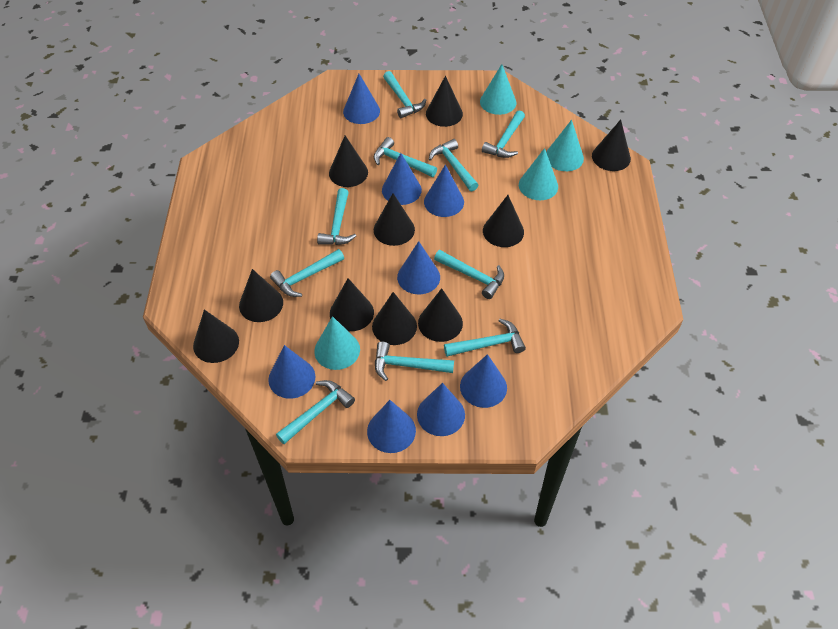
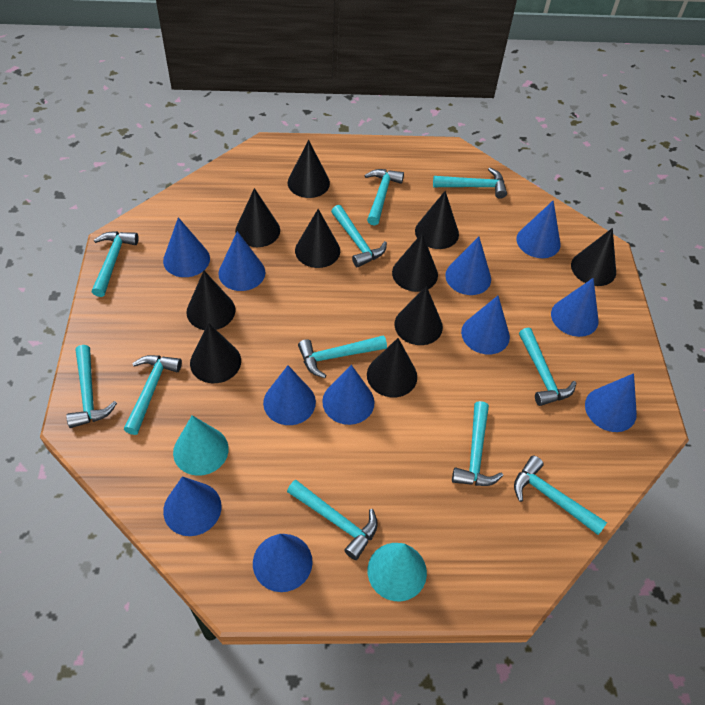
blue cone: [268,345,315,399] [343,74,380,124] [367,400,416,453] [382,153,422,205] [397,241,440,294] [417,383,465,436] [424,165,464,217] [460,354,507,408] = 8 -> [163,217,210,277] [163,476,222,536] [218,231,265,291] [253,534,313,592] [263,365,316,425] [322,365,374,425] [445,237,491,295] [461,296,510,355] [516,200,561,258] [551,278,599,337] [585,373,637,432] = 11
turquoise cone: [314,316,360,370] [480,64,516,115] [519,148,558,200] [546,120,584,171] = 4 -> [173,415,229,476] [368,543,427,601] = 2
turquoise hammer: [270,249,344,297] [276,380,355,444] [317,188,356,245] [374,137,437,177] [375,342,454,381] [383,71,426,118] [429,139,478,191] [434,250,504,299] [444,319,526,357] [482,110,525,158] = 10 -> [66,345,117,428] [92,231,139,297] [124,355,182,435] [287,480,378,560] [298,335,387,378] [331,205,387,267] [365,169,404,226] [433,168,507,199] [452,401,503,486] [514,456,607,535] [519,327,576,406] = 11

